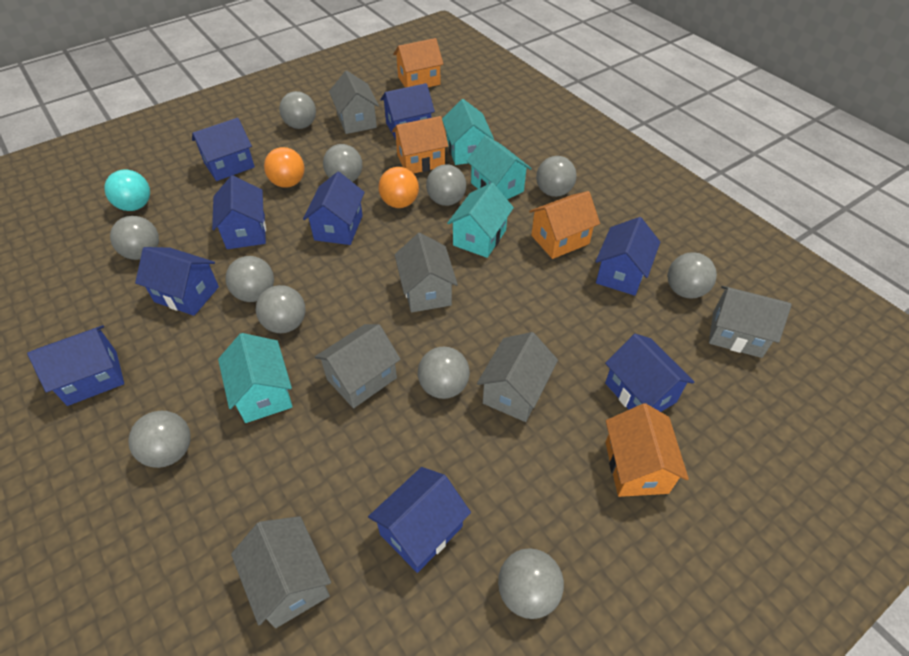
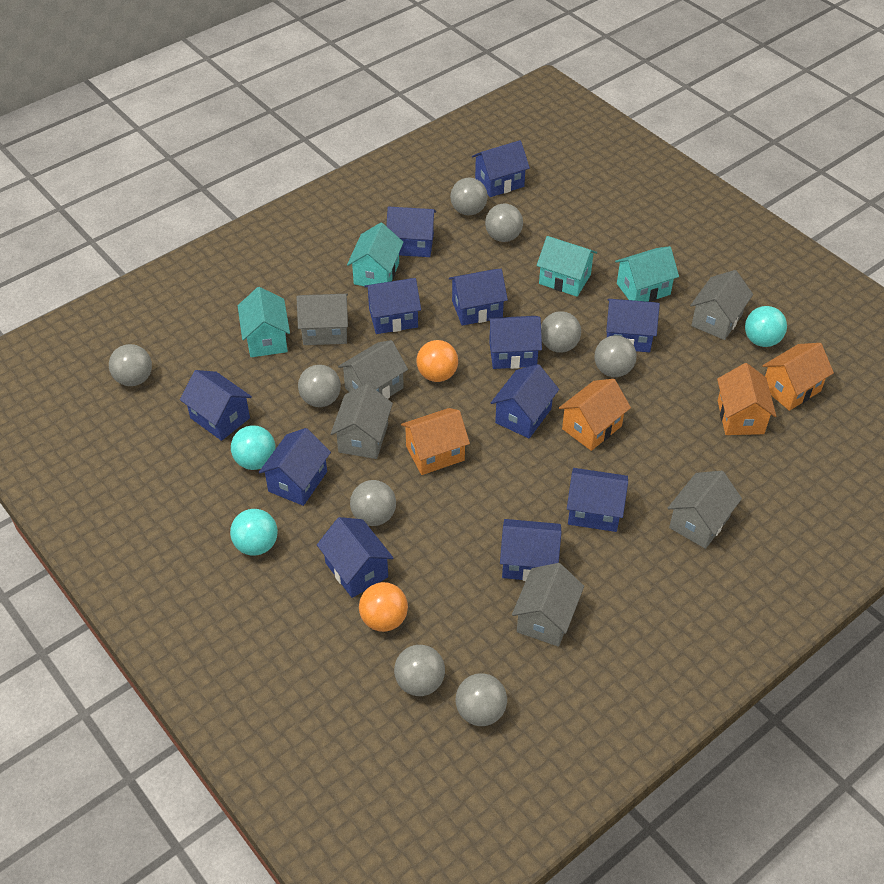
blue house: [27,325,124,406] [135,247,219,316] [192,118,255,181] [212,175,266,249] [303,172,365,245] [368,467,471,573] [380,83,435,139] [595,217,660,296] [605,334,694,412] = 9 -> [180,370,252,441] [259,428,331,506] [317,517,393,598] [364,278,421,334] [386,206,436,257] [449,269,508,326] [472,140,530,197] [487,316,542,369] [491,364,559,439] [500,519,561,581] [567,468,628,532] [606,299,660,352] = 12
grey ball: [110,216,159,260] [128,411,191,468] [225,256,274,302] [256,285,305,333] [279,91,316,129] [323,144,362,182] [418,347,470,399] [426,164,466,206] [498,548,564,619] [536,156,577,197] [667,252,717,299] = 11 -> [109,344,152,386] [298,365,341,407] [350,480,396,526] [394,645,445,696] [450,178,488,215] [456,673,507,726] [485,204,523,242] [541,311,581,353] [595,335,637,377] = 9
turquoise ball: [104,169,150,211] = 1 -> [230,509,278,556] [231,425,275,470] [745,306,787,347] = 3

